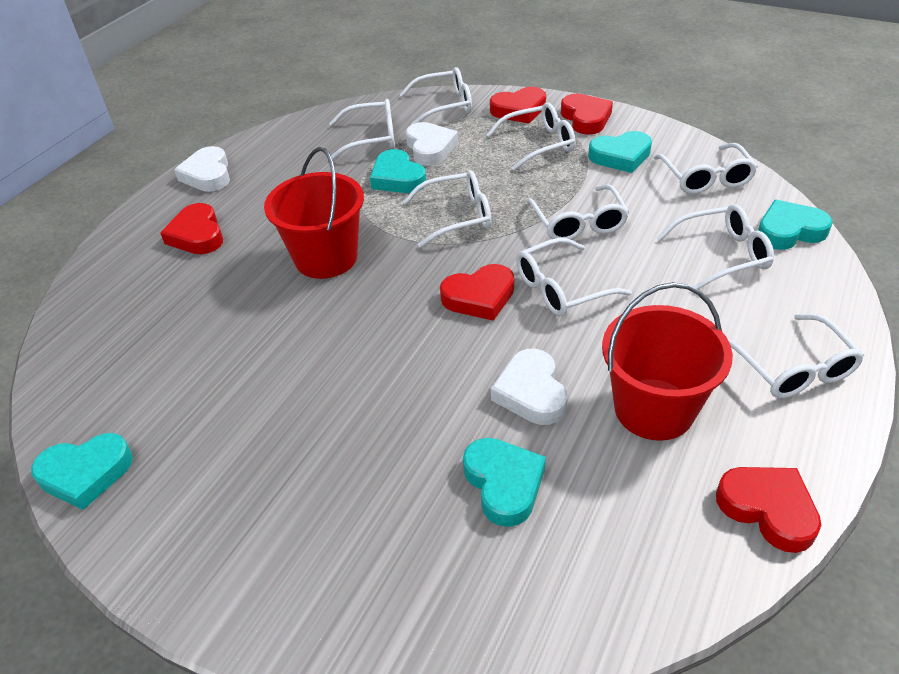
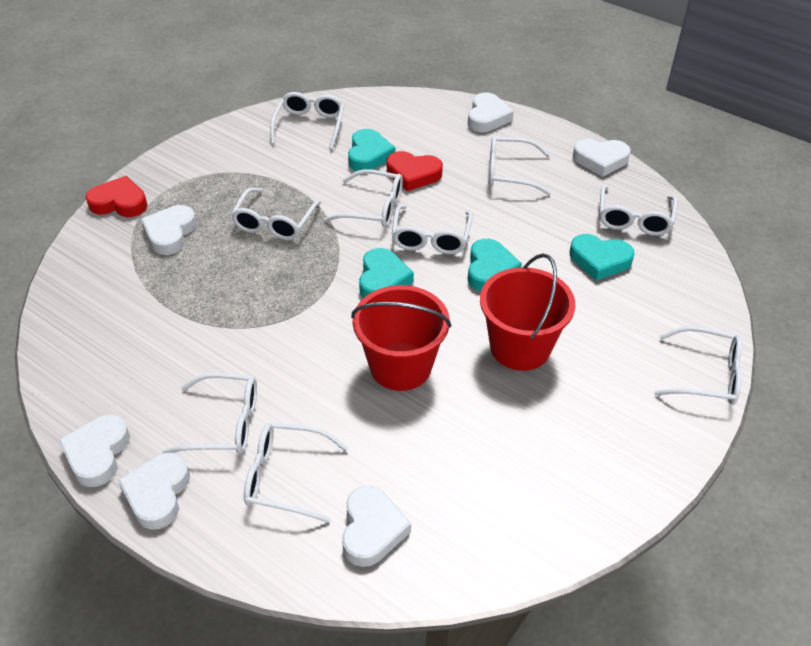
red heart: [160,203,223,254] [440,264,514,321] [490,87,546,123] [561,94,613,135] [716,467,821,553] = 5 -> [86,176,148,217] [387,151,443,191] = 2
turquoise heart: [31,433,133,510] [370,149,426,193] [463,438,546,527] [588,131,652,173] [758,200,832,250] = 5 -> [348,129,395,171] [359,248,414,298] [468,239,522,291] [570,234,635,281] = 4
white heart: [174,146,230,192] [406,122,458,166] [491,349,567,425] = 3 -> [59,415,130,487] [118,453,190,530] [141,205,197,255] [342,486,411,567] [468,92,514,132] [573,139,631,177] = 6

